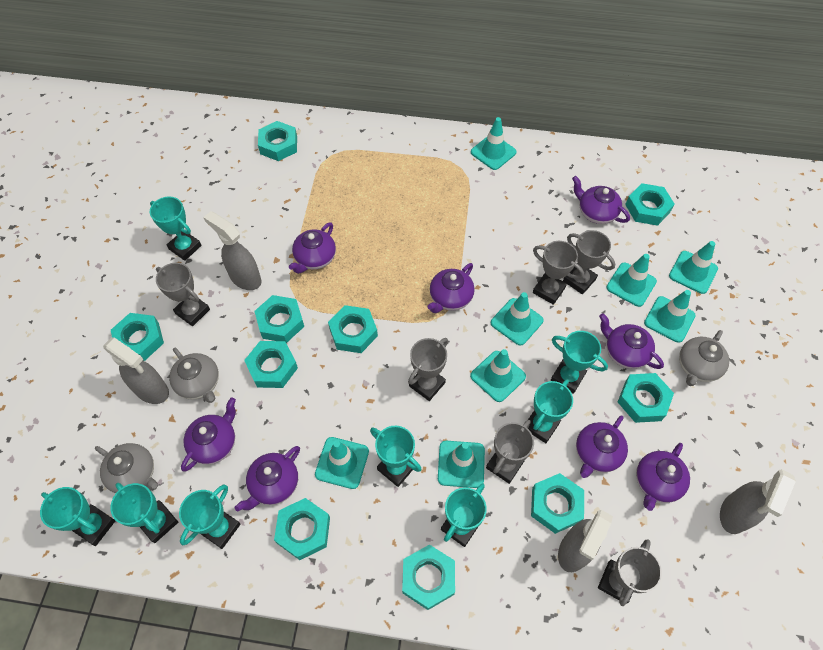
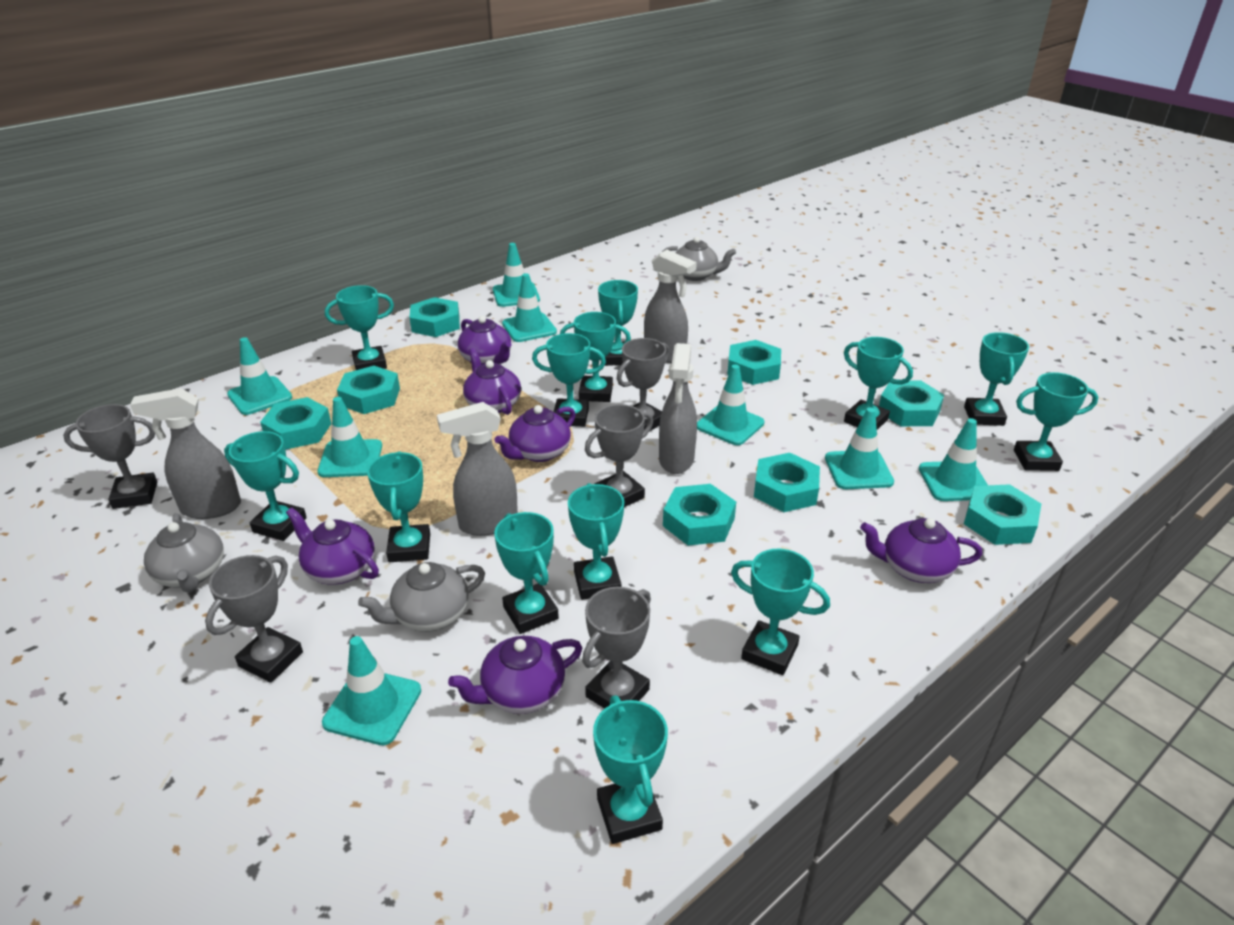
grey trophy: [156,262,210,326] [408,338,448,401] [486,420,534,484] [533,241,584,305] [563,230,615,294] [598,539,662,606] = 6 -> [63,404,157,509] [205,555,303,683] [582,587,651,709] [585,404,653,507] [617,338,670,432] = 5
purple teapot: [181,397,236,472] [235,446,300,511] [289,222,336,274] [427,263,474,313] [572,176,630,224] [576,415,628,478] [599,313,664,369] [636,443,690,511] = 8 -> [286,508,379,585] [448,636,582,714] [458,316,511,365] [463,348,521,415] [495,405,576,462] [860,518,982,583] = 6
turquoise nut: [111,313,164,361] [244,341,298,388] [255,295,304,343] [258,121,297,161] [274,498,330,560] [328,305,378,353] [402,545,455,610] [531,473,584,534] [618,373,674,423] [625,183,674,226] = 10 -> [260,397,331,450] [337,366,400,414] [409,297,460,337] [663,484,736,546] [727,340,781,385] [754,453,820,512] [879,380,944,426] [964,484,1041,545] = 8
turquoise trophy: [40,487,115,546] [110,483,178,543] [150,196,202,261] [179,485,240,549] [370,426,421,487] [441,483,487,547] [528,379,573,443] [551,331,608,394] = 8 -> [224,431,307,541] [325,285,394,370] [367,451,430,562] [494,512,559,634] [532,333,606,427] [560,312,631,402] [568,483,624,600] [593,695,668,844] [598,280,638,366] [731,549,830,675] [844,337,913,430] [964,332,1029,426] [1014,372,1098,471] = 13

